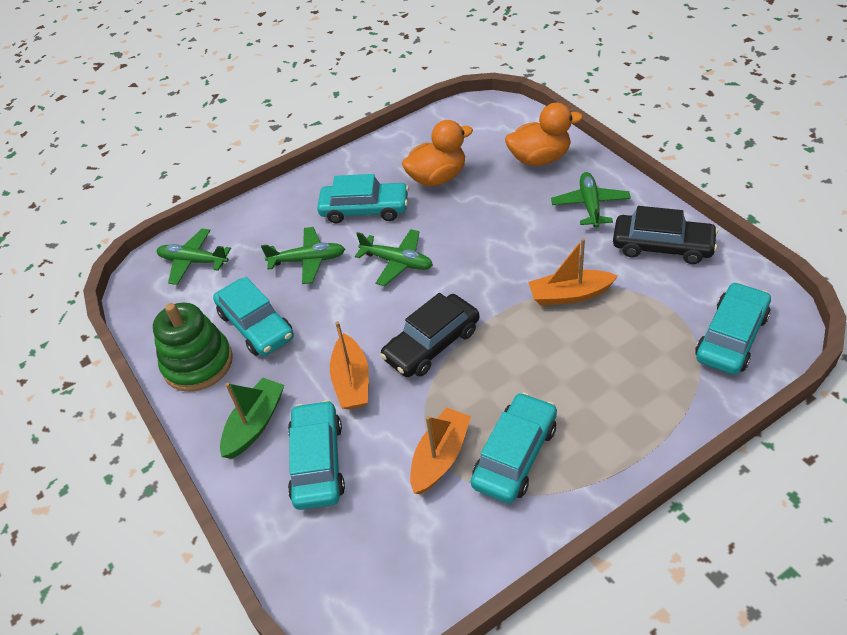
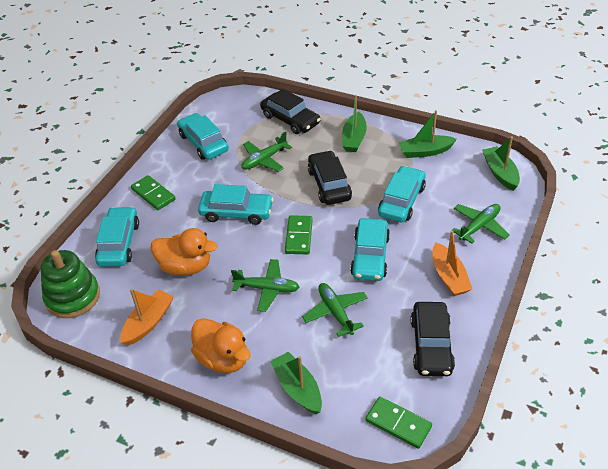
black car: [380,293,480,377] [613,206,718,264] = 2 -> [260,88,321,134] [308,150,352,205] [410,302,455,376] = 3
green boat: [220,378,284,459] = 1 -> [270,352,322,414] [342,95,367,152] [398,110,457,158] [482,136,520,191] = 4
green domino: none = 0 -> [131,175,176,210] [285,215,313,254] [365,396,432,449] = 3
orange boat: [330,322,369,410] [410,407,471,494] [529,238,618,306] = 3 -> [120,289,174,346] [433,231,472,296] = 2

